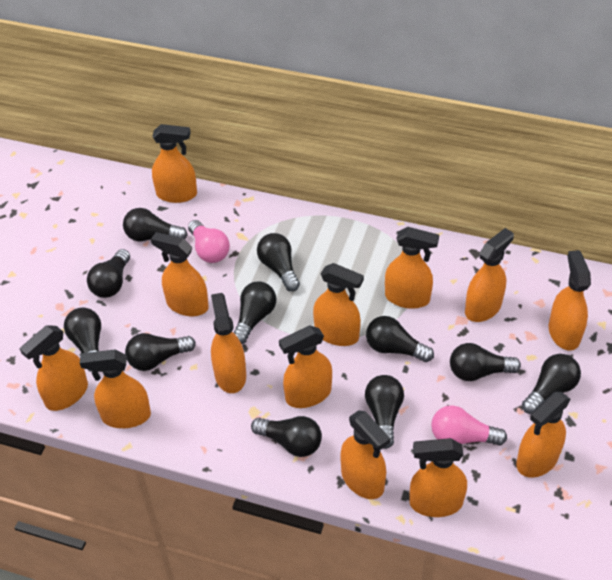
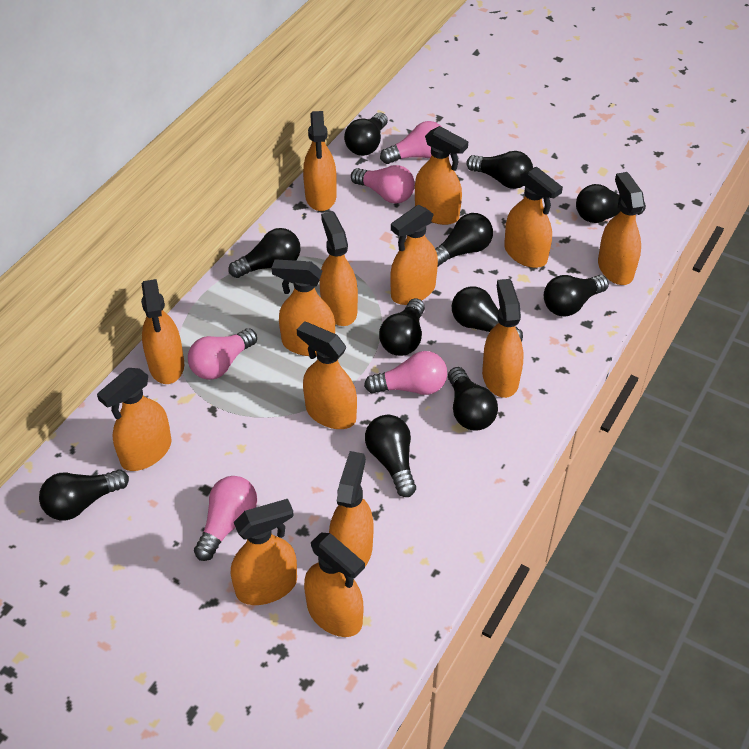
orange spray bottle: [20,325,88,411] [80,350,151,428] [151,232,209,316] [152,124,197,203] [211,293,246,393] [279,326,332,408] [313,263,364,346] [340,410,390,499] [385,227,439,309] [409,438,467,517] [465,228,514,322] [516,392,571,478] [549,250,591,351] = 13 -> [97,368,172,471] [141,279,184,384] [231,499,297,605] [272,259,335,356] [297,321,357,429] [303,111,337,211] [304,533,365,637] [319,211,358,326] [329,451,373,566] [390,205,438,305] [415,126,468,225] [482,279,524,398] [504,167,563,268] [598,172,645,285] = 14
pink light bulb: [188,220,230,263] [431,405,507,446] = 2 -> [188,328,257,380] [194,476,257,561] [351,165,415,204] [364,351,447,395] [380,121,442,164] = 5

